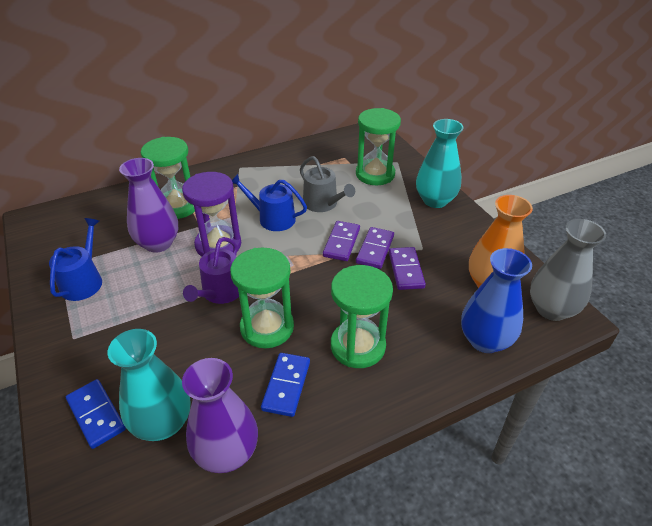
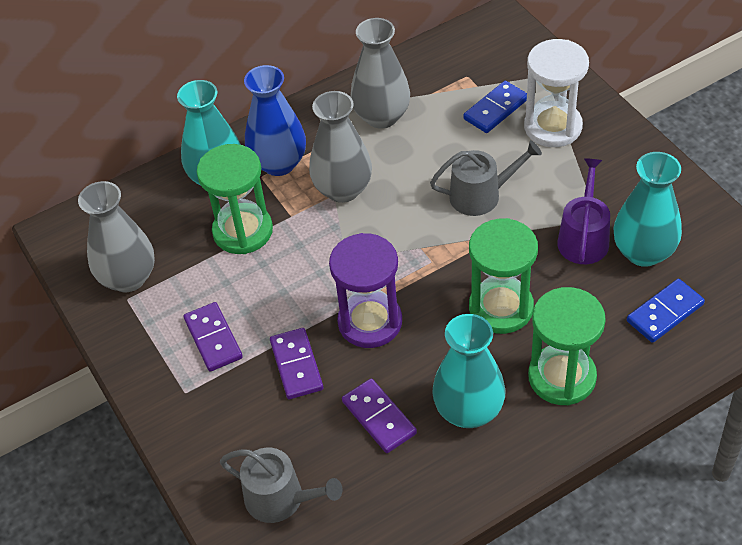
blue watering can: [49,218,102,301] [232,174,307,231] = 2 -> none = 0
green hourglass: [141,137,195,219] [230,248,294,348] [331,265,393,368] [356,108,401,185] = 4 -> [197,144,273,254] [469,218,538,334] [528,287,606,405] = 3
grey vase: [530,219,606,321] = 1 -> [78,181,155,292] [309,91,372,203] [350,18,410,129] = 3
grey watering can: [300,156,355,212] = 1 -> [220,448,343,523] [430,140,542,216] = 2
orange vase: [469,195,533,288] = 1 -> none = 0
purple vase: [119,158,178,253] [182,358,258,473] = 2 -> none = 0
turquoise vase: [108,329,191,441] [416,119,464,208] = 2 -> [177,80,241,185] [432,314,506,428] [613,152,682,267] = 3
white hourglass: none = 0 -> [524,39,589,147] = 1

